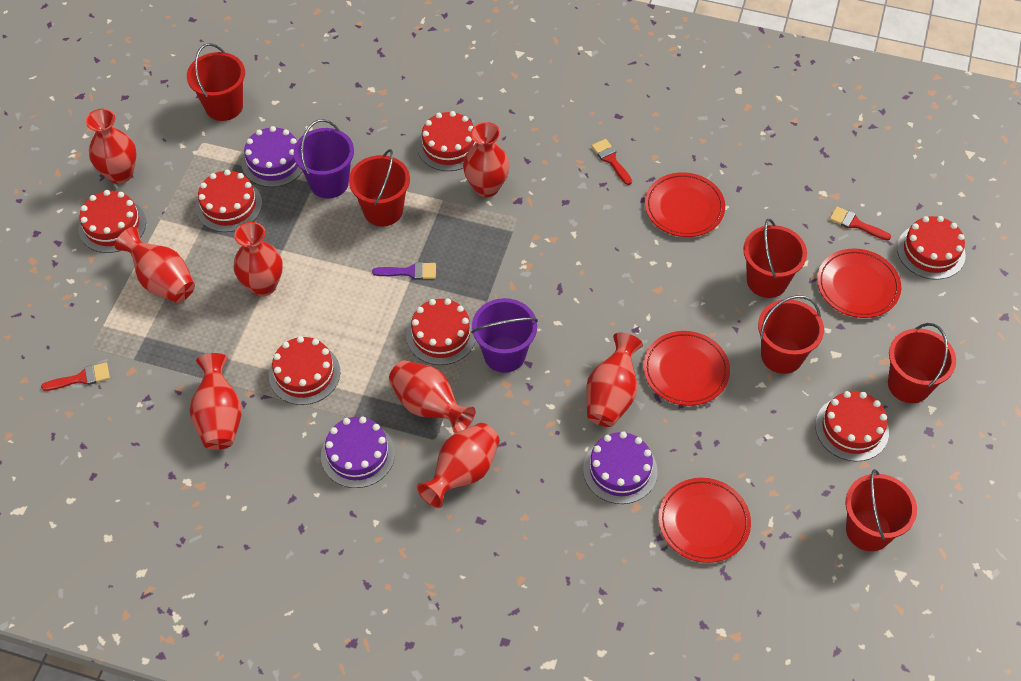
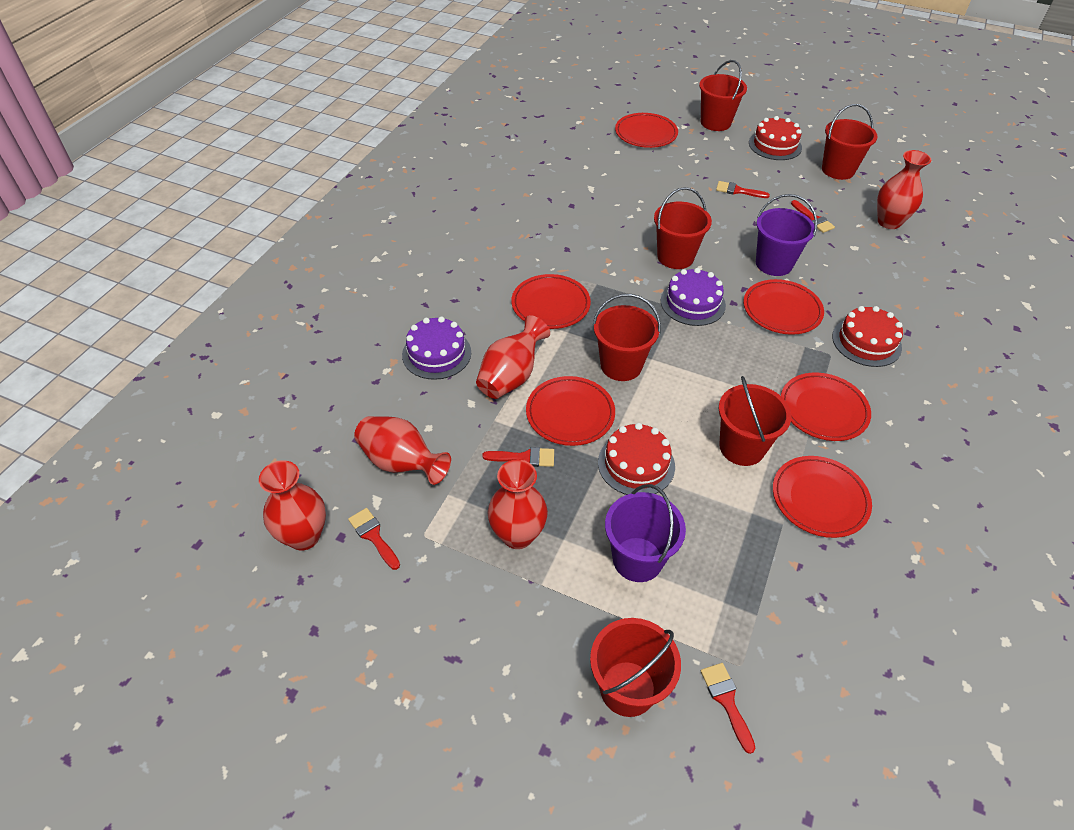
purple brush: [372,262,436,280] = 1 -> none = 0
purple cake: [242,126,303,187] [321,417,395,488] [583,431,657,504] = 3 -> [402,317,471,380] [661,268,726,326] = 2
red brush: [41,363,110,391] [592,139,632,185] [830,207,891,241] = 3 -> [348,508,400,570] [482,447,554,467] [701,663,755,754] [716,181,770,198] [791,200,835,233] = 5
red cake: [79,190,146,253] [196,170,262,232] [269,336,340,405] [406,298,476,365] [417,111,476,171] [815,391,889,461] [897,216,966,280] = 7 -> [598,423,675,495] [749,116,802,160] [832,306,903,367] = 3
red plate: [643,331,730,406] [645,172,725,237] [658,478,751,563] [817,248,901,318] = 4 -> [512,274,591,329] [526,376,615,446] [615,113,678,148] [743,279,824,335] [773,456,872,538] [781,373,871,441] = 6
red vase: [86,109,137,184] [115,227,195,303] [190,353,242,450] [234,222,283,297] [389,360,476,433] [417,423,500,508] [463,122,510,197] [586,333,643,427] = 8 -> [259,460,326,551] [354,416,451,485] [476,315,550,399] [487,460,548,549] [877,150,931,229] = 5

